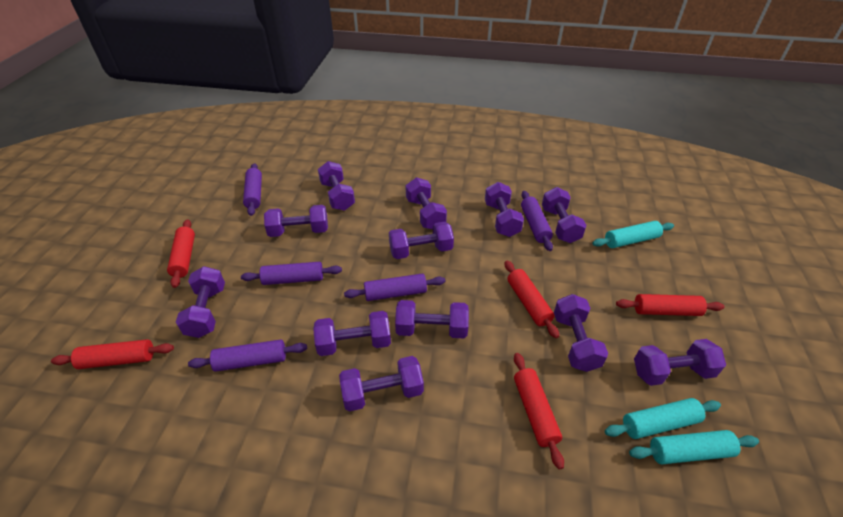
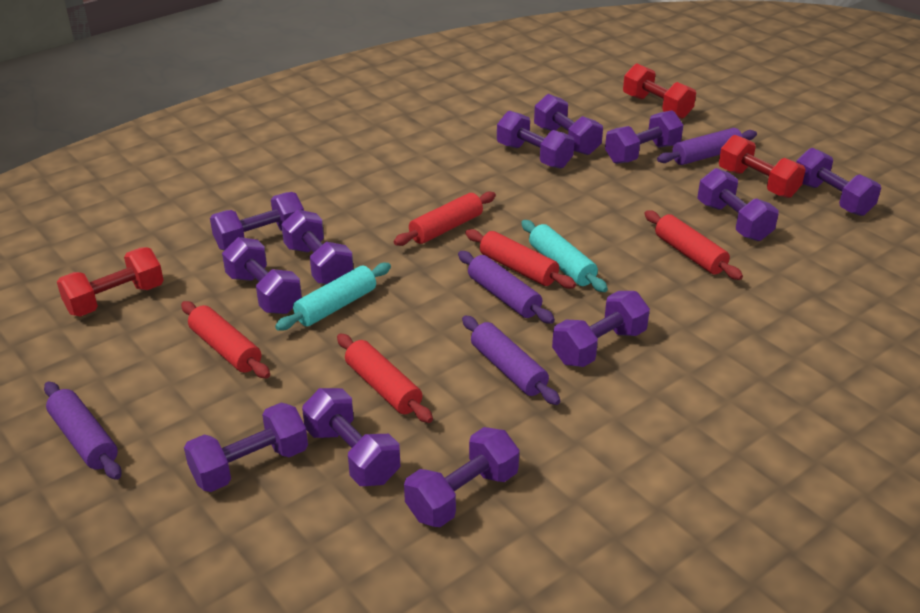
purple rolling pin: [188,340,307,372] [241,262,342,285] [243,163,262,216] [344,273,445,301] [521,191,553,251] = 5 -> [44,381,122,480] [458,251,555,324] [462,315,560,405] [657,128,757,165] = 4
red dumbbell: none = 0 -> [57,247,164,317] [623,64,696,119] [719,135,806,198] = 3
turquoise rolling pin: [592,221,674,248] [605,398,721,439] [629,430,759,464] = 3 -> [275,263,391,331] [521,220,608,292] = 2

